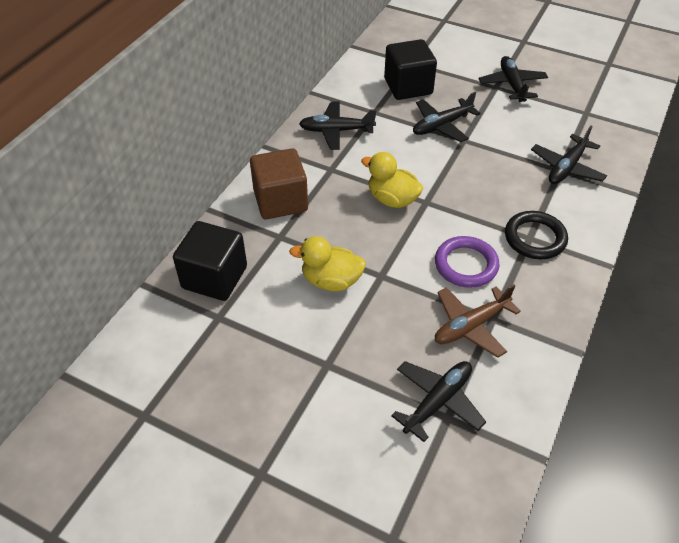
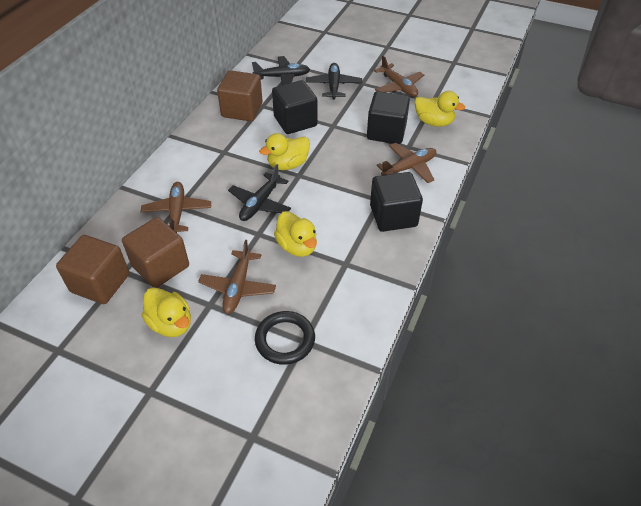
black cube: [173,221,247,301] [384,39,437,100] = 2 -> [272,80,318,134] [367,91,410,144] [370,172,423,232] = 3
black plane: [299,101,377,150] [391,361,486,442] [413,92,481,142] [479,56,548,102] [531,125,607,184] = 5 -> [228,164,291,221] [252,56,310,85] [306,63,362,100] = 3
brown cube: [250,148,308,219] = 1 -> [56,235,129,304] [122,217,189,288] [217,70,263,121] = 3
brown plane: [435,284,521,358] = 1 -> [140,182,211,233] [198,240,276,314] [374,55,424,97] [377,143,436,183] = 4
purple ring: [435,236,500,288] = 1 -> none = 0
yellow duck: [289,236,366,291] [361,152,423,208] = 2 -> [141,287,191,337] [259,133,310,170] [274,211,317,257] [414,91,465,127] = 4

